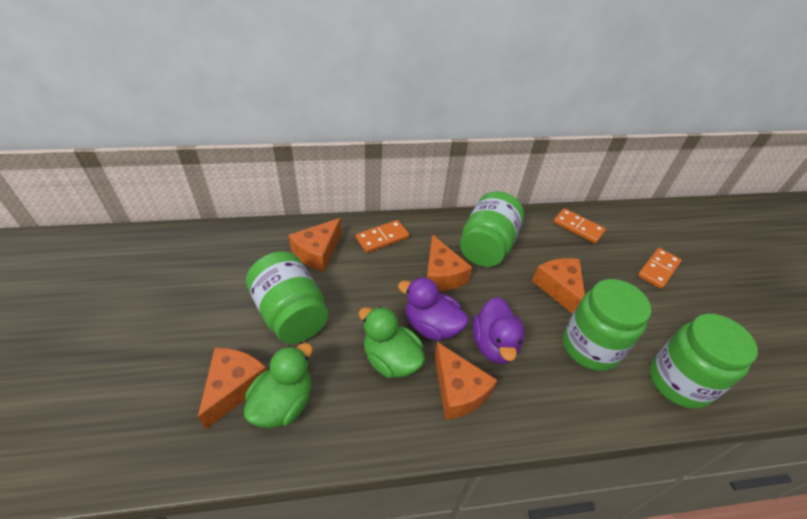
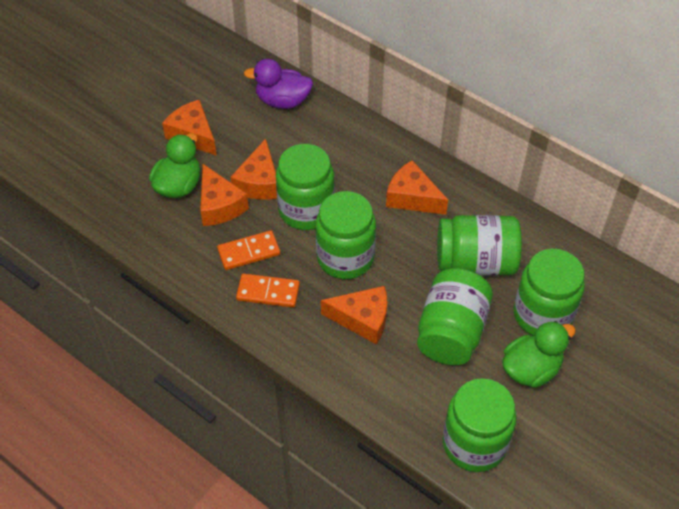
green jar: [246,251,329,344] [460,191,524,267] [563,279,651,371] [650,314,758,409] = 4 -> [276,144,335,230] [315,191,376,279] [417,268,493,365] [437,215,522,275] [443,378,517,472] [514,249,585,336] = 6
orange domino: [356,220,409,253] [553,208,606,243] [638,248,682,289] = 3 -> [217,230,280,270] [236,274,300,308] = 2
purple duck: [398,277,469,341] [472,297,525,364] = 2 -> [244,59,313,109] = 1

